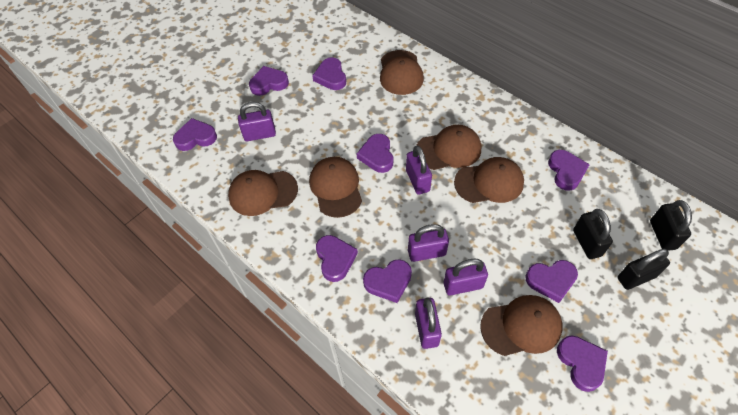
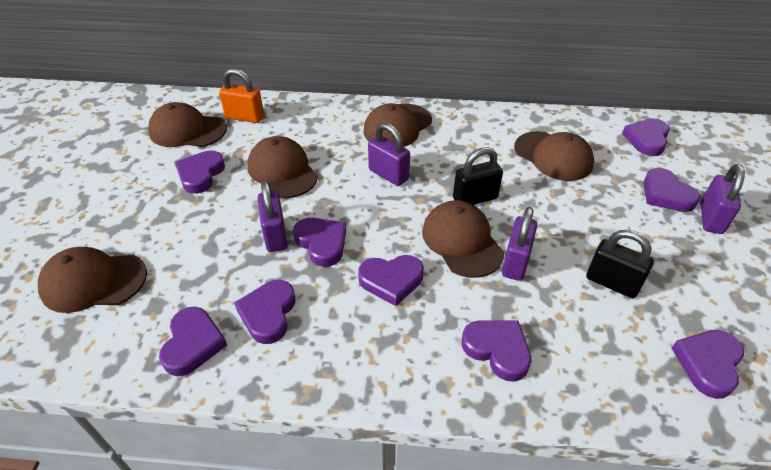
black padlock: [573,209,613,259] [618,249,670,290] [650,200,692,251] = 3 -> [453,147,503,205] [586,230,654,298] = 2
orange padlock: none = 0 -> [219,68,264,123] = 1
purple padlock: [238,102,276,141] [406,145,432,195] [408,224,449,262] [415,298,442,349] [443,259,488,296] = 5 -> [258,180,288,252] [368,123,410,186] [502,207,537,281] [700,164,745,234] = 4

